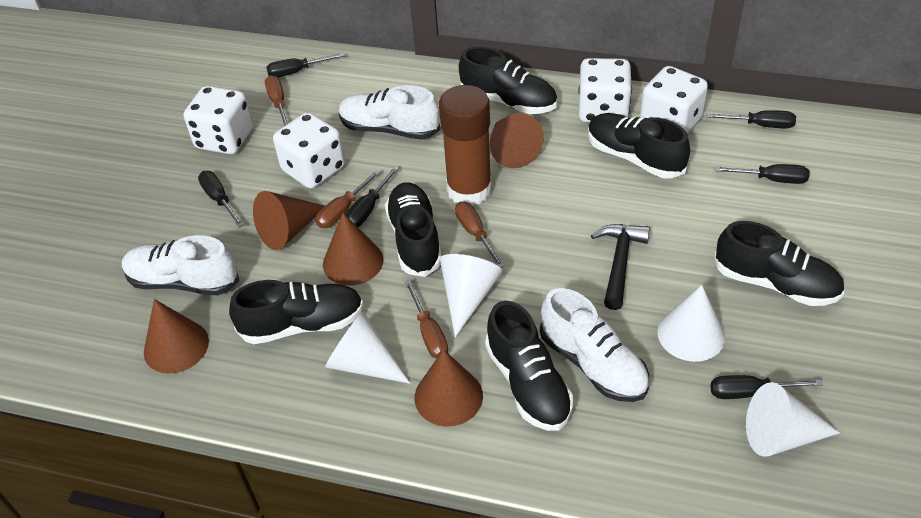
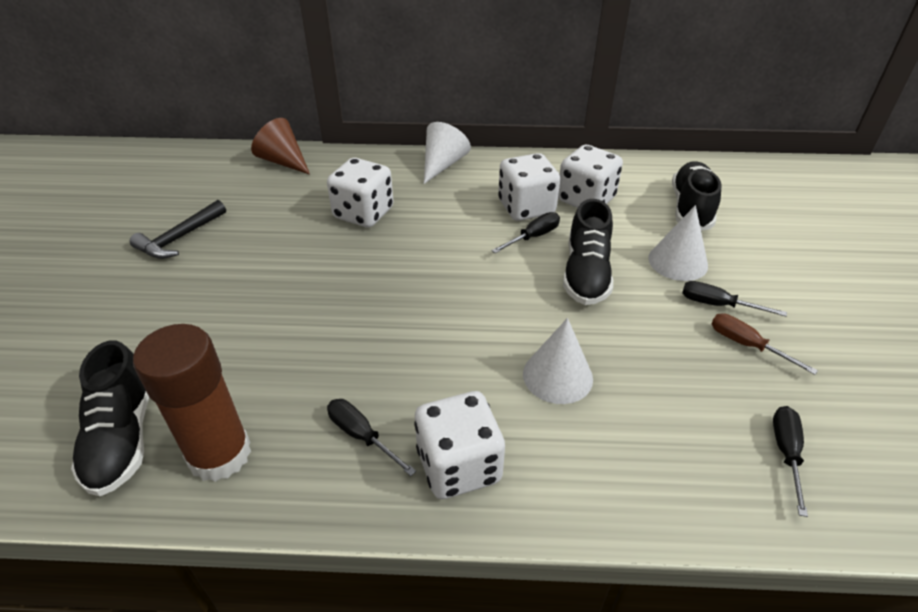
black screwdriver: [198,171,244,227] [266,53,345,77] [345,166,399,227] [707,110,796,128] [710,375,823,399] [715,164,810,184] = 6 -> [327,399,416,476] [492,212,560,253] [682,281,787,317] [773,406,808,517] = 4
black shoe: [229,280,364,344] [385,182,442,277] [459,47,557,114] [485,301,573,431] [588,113,690,179] [714,221,845,306] = 6 -> [71,340,149,496] [563,199,613,305] [672,161,722,231] = 3
brown cone: [144,299,209,374] [253,191,325,250] [323,213,383,286] [415,349,483,427] [490,113,544,168] = 5 -> [251,118,310,175] = 1
brown screwdriver: [265,75,289,126] [315,170,381,228] [405,280,448,359] [455,202,504,268] = 4 -> [712,313,818,375] = 1
white cone: [325,311,410,384] [440,254,503,337] [657,285,725,362] [746,382,840,457] = 4 -> [424,122,471,184] [523,318,593,404] [648,205,708,281] = 3
white shoe: [122,235,239,295] [339,85,441,140] [540,288,649,402] = 3 -> none = 0

